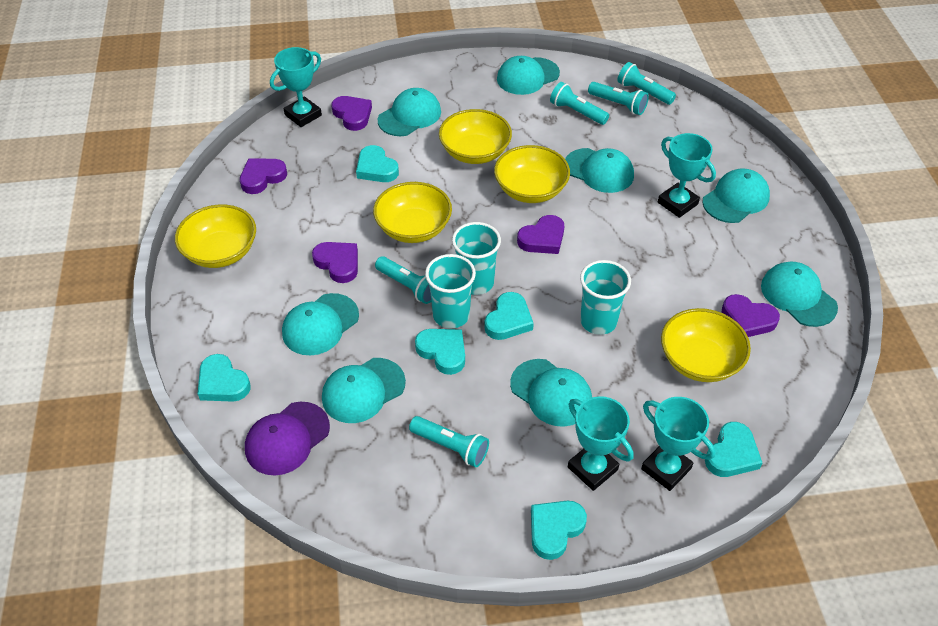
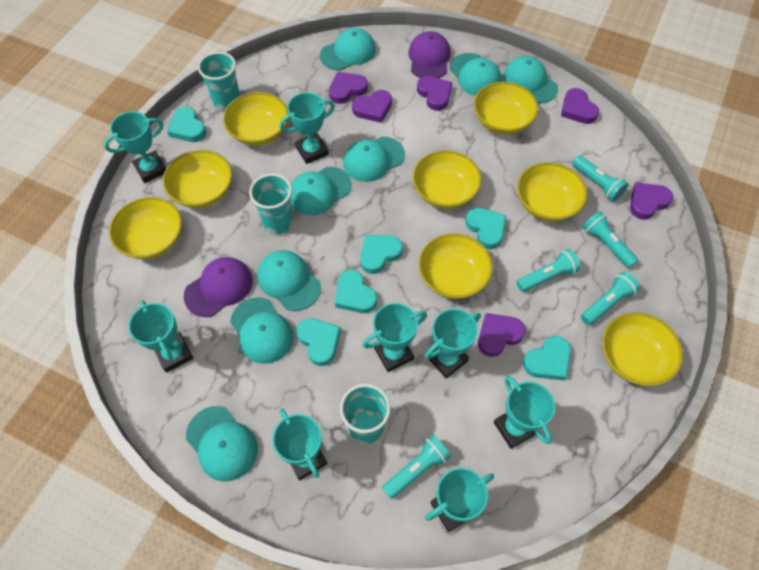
purple cap: [245,402,330,475] = 1 -> [184,257,253,317] [408,31,451,78] = 2
purple heart: [240,158,287,194] [312,242,358,283] [331,96,372,131] [517,215,564,254] [722,294,780,337] = 5 -> [329,72,368,104] [352,90,392,123] [417,76,452,111] [478,313,525,357] [561,88,599,124] [630,182,673,220] = 6
turquoise trophy: [270,47,322,127] [568,396,634,491] [641,397,715,491] [658,133,716,218] = 4 -> [104,111,166,183] [128,300,193,373] [272,408,327,480] [280,92,335,164] [362,303,427,372] [425,308,481,378] [425,468,494,532] [494,376,555,449] = 8
yellow bowl: [175,205,256,268] [373,182,452,243] [439,109,512,164] [494,145,570,203] [661,308,751,382] = 5 -> [109,197,182,259] [163,150,232,208] [223,92,288,146] [412,150,481,209] [418,233,493,299] [474,82,538,135] [517,162,587,222] [602,312,683,386] = 8

